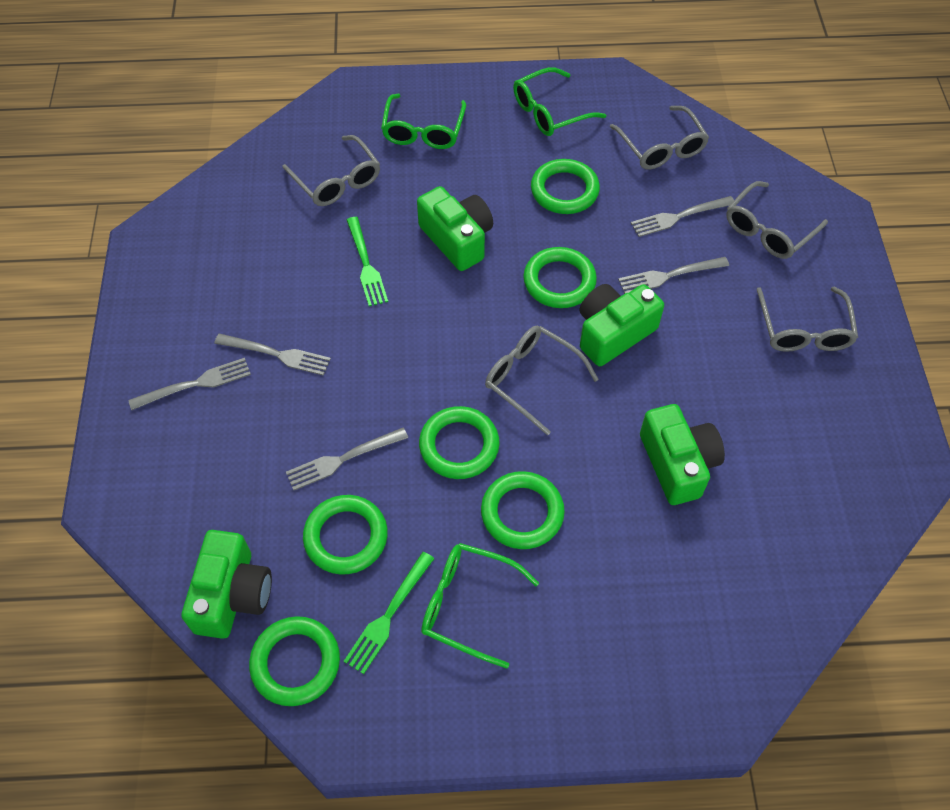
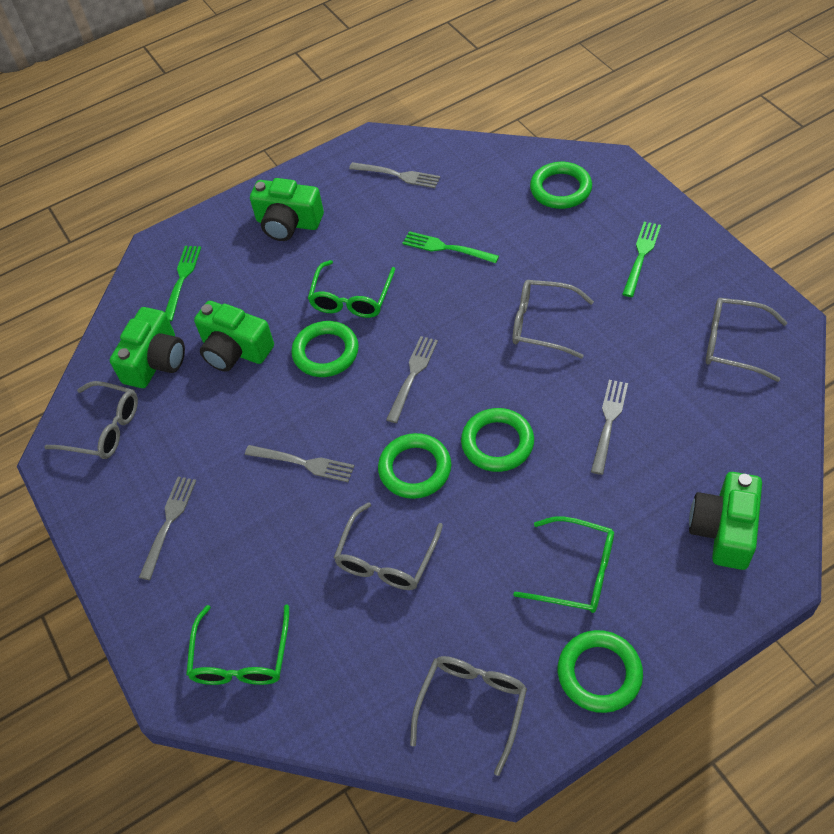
green fork: [344,552,435,674] [347,217,388,306] = 2 -> [165,246,201,321] [402,231,499,263] [622,222,661,297] = 3
green ring: [249,616,340,706] [303,495,388,575] [419,406,500,479] [481,471,565,549] [523,247,597,308] [531,159,600,214] = 6 -> [291,321,359,377] [378,433,451,499] [461,408,534,472] [530,162,592,209] [558,630,643,713] = 5

